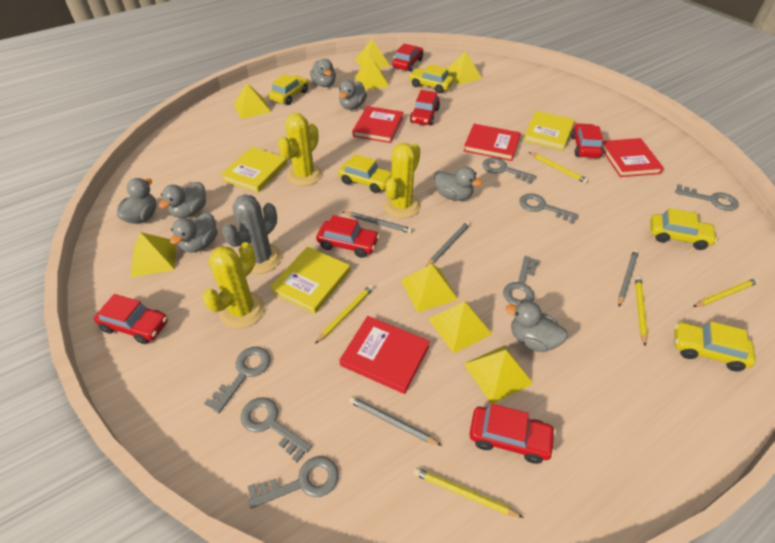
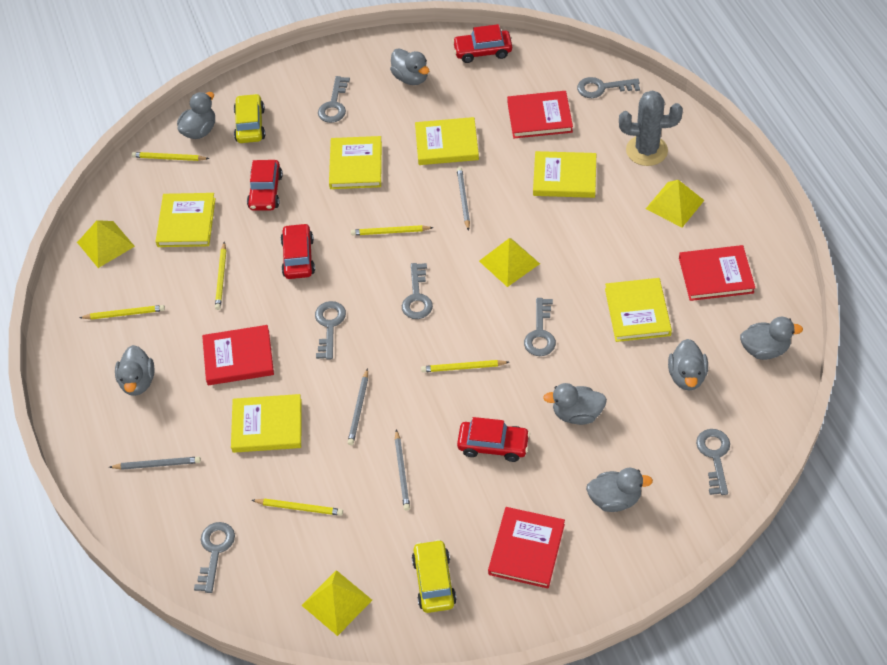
red car: [94,294,168,344] [316,215,380,258] [392,44,423,72] [410,90,440,126] [470,404,556,464] [571,123,603,158] = 6 -> [247,160,283,211] [280,223,315,279] [452,24,512,63] [457,417,530,462] = 4
yellow book: [221,147,288,193] [270,246,350,314] [523,111,575,150] = 3 -> [156,193,216,247] [231,394,302,453] [329,136,382,189] [415,117,479,165] [533,151,596,198] [605,278,672,342] = 6
yellow cactus: [202,242,265,329] [278,113,322,186] [383,143,421,219] = 3 -> none = 0
yellow car: [269,74,308,105] [338,154,392,193] [409,64,454,93] [650,208,718,250] [675,321,756,371] = 5 -> [234,94,265,143] [412,539,457,613] = 2
yellow pencil: [315,285,374,344] [414,468,524,518] [529,152,588,183] [635,276,648,346] [693,278,759,307] = 5 -> [80,305,165,320] [132,152,209,161] [215,241,226,310] [252,498,343,516] [351,225,434,235] [421,360,509,372] = 6
yellow pyramid: [131,232,176,277] [234,83,271,119] [355,39,390,69] [355,57,389,90] [401,264,458,312] [428,301,492,353] [448,51,482,85] [464,346,533,404] = 8 -> [77,220,135,268] [301,570,372,636] [479,238,540,287] [646,180,704,227] = 4

